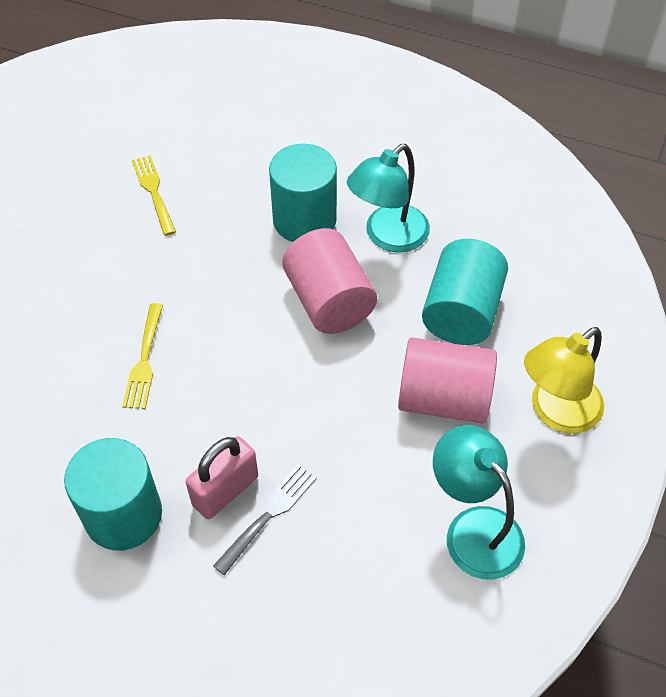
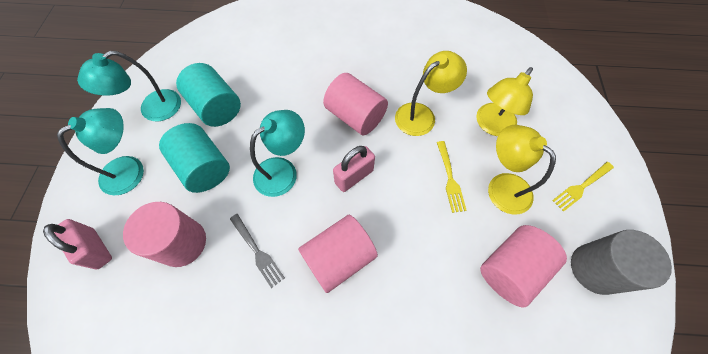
grey cylinder: none = 0 -> [571,230,672,295] = 1
pink cylinder: [282,228,377,334] [398,337,497,424] = 2 -> [123,202,206,267] [298,215,378,293] [323,73,388,135] [480,225,567,308] = 4
pink padlock: [186,436,258,519] = 1 -> [43,219,112,269] [333,146,375,192] = 2
turquoise cylinder: [64,438,162,550] [269,144,337,242] [422,239,508,345] = 3 -> [159,123,230,193] [176,63,241,127] = 2
turquoise lamp: [347,144,430,252] [433,425,525,580] = 2 -> [57,108,144,195] [77,51,181,121] [250,110,305,197] = 3
yellow lamp: [524,327,604,434] = 1 -> [395,51,467,136] [476,67,533,136] [488,125,556,215] = 3

